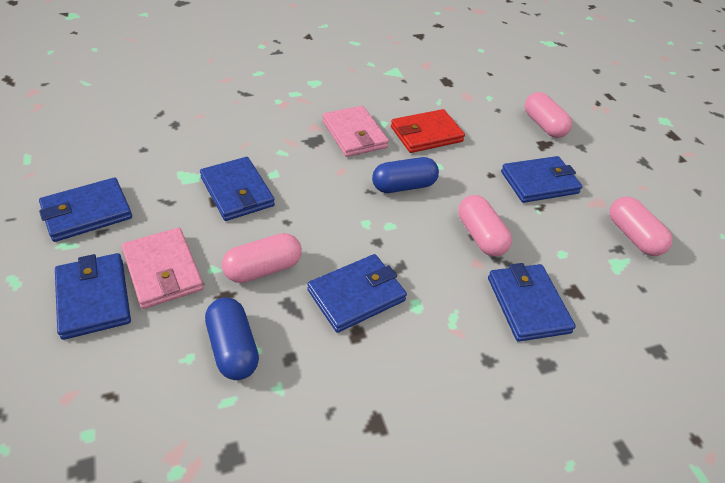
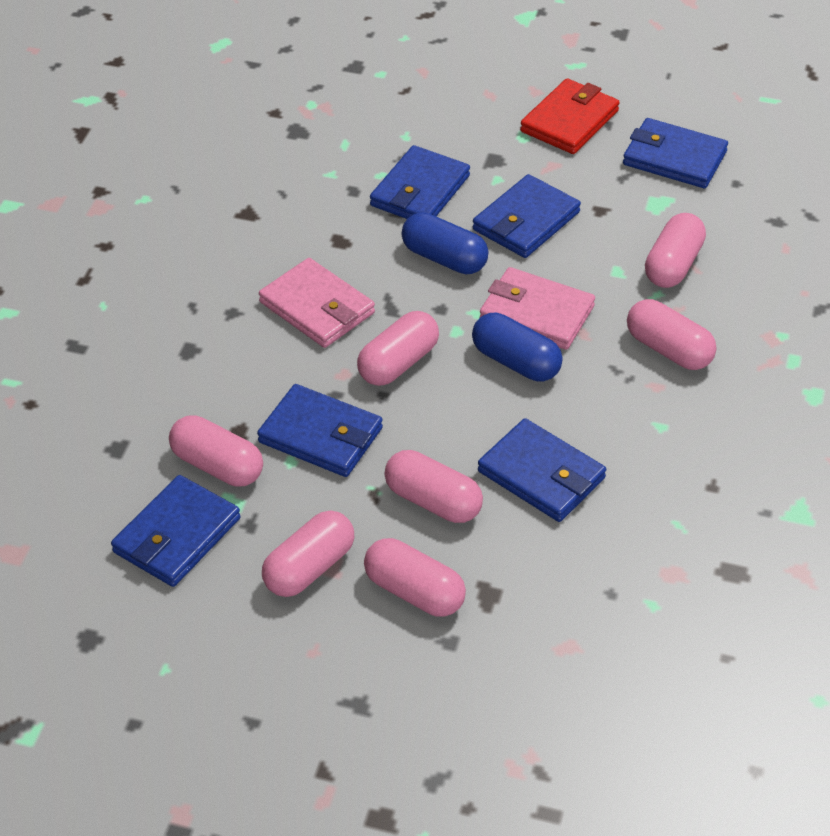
pink capsule: [222,233,302,283] [458,195,512,256] [525,92,572,138] [609,197,673,256] = 4 -> [169,415,263,486] [262,511,354,597] [357,311,439,386] [364,538,466,617] [384,450,483,523] [627,299,716,370] [645,213,706,288] = 7

